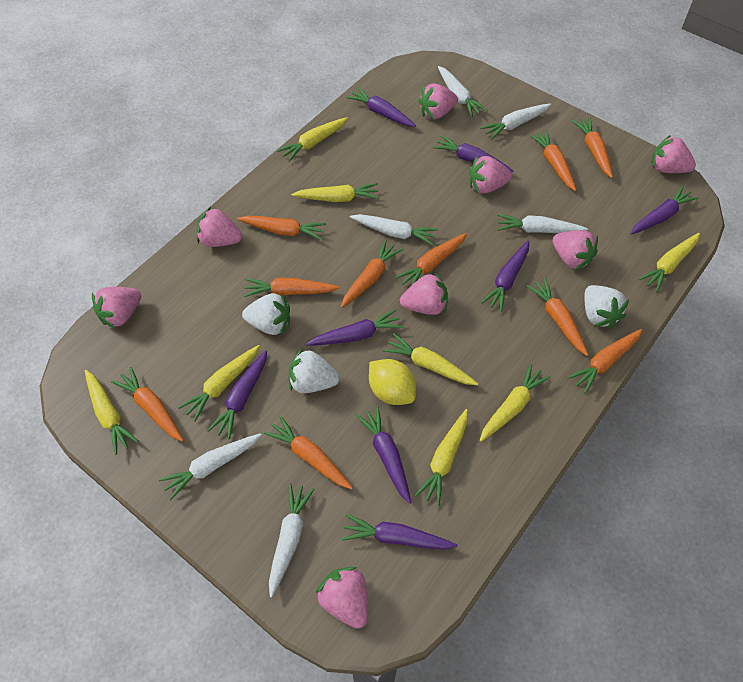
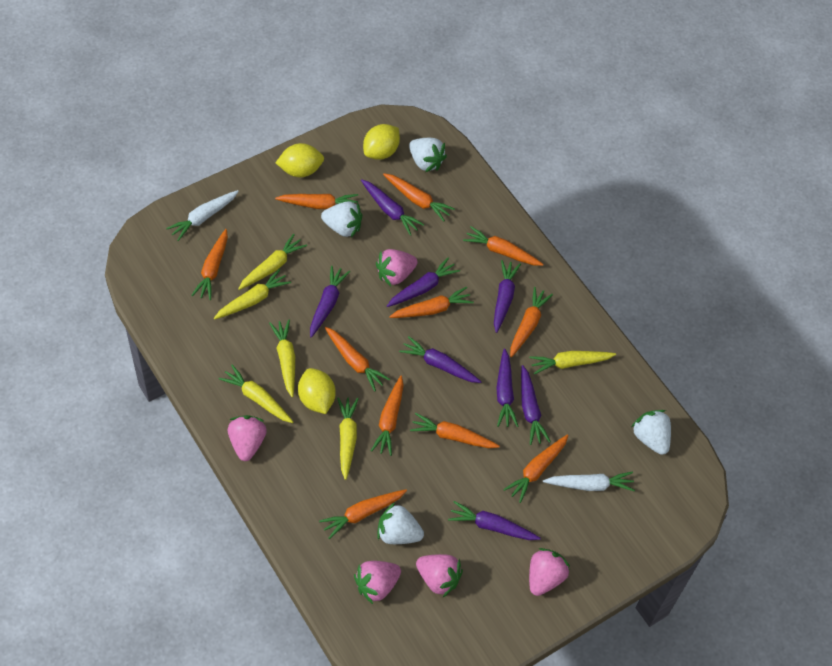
orange carrot: [111,367,184,442] [237,216,326,240] [244,278,339,297] [264,416,353,489] [341,240,403,308] [395,233,467,285] [526,278,588,356] [529,130,576,191] [567,329,643,394] [572,117,613,178] = 10 -> [191,229,228,300] [275,194,358,209] [319,489,407,539] [325,327,390,392] [371,376,404,456] [383,173,455,221] [389,287,474,318] [410,413,500,448] [463,226,543,266] [503,434,569,503] [510,287,553,357] = 11
pink strawberry: [92,287,141,329] [197,207,242,247] [316,567,368,629] [400,272,448,315] [418,83,458,119] [469,156,512,194] [552,230,598,270] [651,135,696,173] = 8 -> [228,415,267,461] [354,561,401,604] [376,249,418,286] [416,554,463,597] [529,548,570,596] = 5
white carrot: [159,433,262,501] [269,483,314,598] [350,214,438,246] [438,66,487,117] [480,103,551,140] [497,214,588,233] = 6 -> [166,190,239,241] [543,472,635,492] = 2
white strawberry: [242,293,290,335] [289,348,340,393] [584,285,629,329] = 3 -> [321,201,362,237] [377,503,424,544] [409,138,447,172] [631,410,671,455] = 4
yellow carrot: [85,370,139,455] [178,345,260,422] [277,117,348,162] [291,183,379,202] [383,333,478,385] [415,409,468,506] [480,364,551,442] [638,233,700,292] = 8 -> [214,269,291,319] [218,365,293,423] [238,234,307,290] [269,320,295,397] [337,397,359,480] [529,351,616,375] = 6
yellow lemon: [369,359,416,405] = 1 -> [275,143,324,177] [298,368,336,414] [363,124,400,160] = 3

